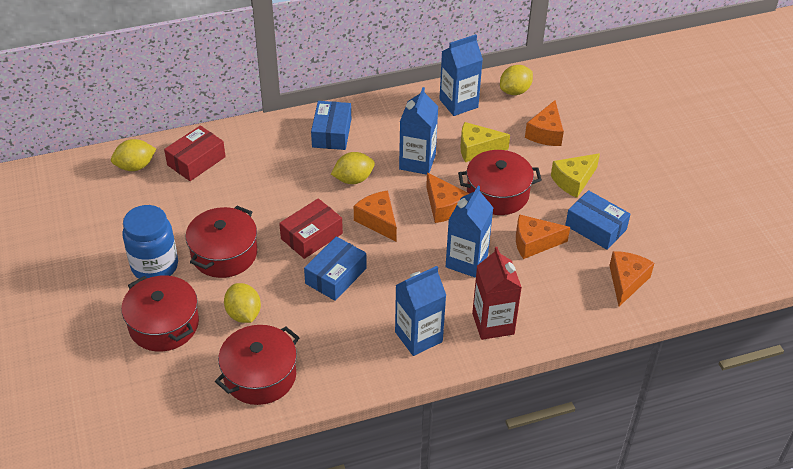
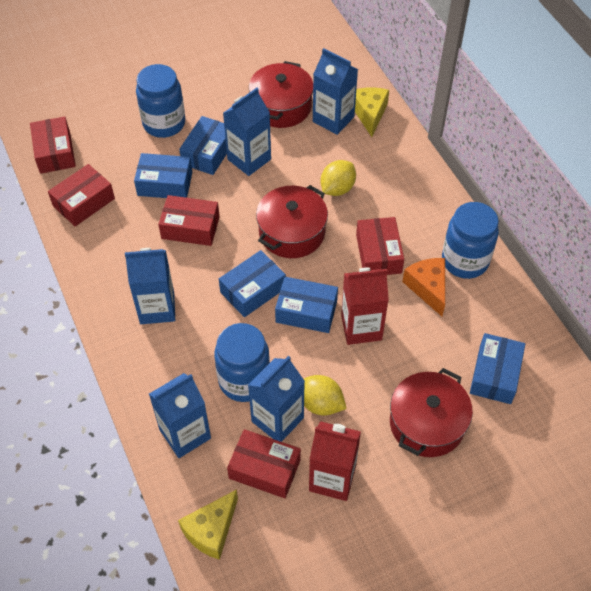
blue box: [304,236,367,301] [311,101,351,150] [565,190,631,250] = 3 -> [134,153,192,198] [179,116,227,175] [219,250,286,317] [275,277,338,333] [470,333,525,404] = 5
blue carton: [395,266,446,356] [399,87,438,175] [439,34,483,116] [446,186,493,278] = 4 -> [125,248,175,324] [149,373,211,458] [223,88,271,176] [248,355,305,442] [313,48,358,135] = 5
blue jar: [122,205,178,279] = 1 -> [136,64,185,138] [214,323,270,402] [442,202,499,279] = 3
orange cheese: [354,191,397,242] [426,173,469,223] [516,214,570,259] [525,100,564,146] [609,251,654,306] = 5 -> [402,258,445,316] = 1
red box: [164,125,226,181] [279,198,343,259] = 2 -> [30,116,76,174] [48,164,115,226] [158,195,220,246] [227,429,301,498] [356,217,404,275] = 5
red carton: [472,247,522,340] = 1 -> [309,421,361,501] [341,268,389,345] = 2
red pot: [121,276,199,352] [186,206,257,278] [215,325,300,405] [458,150,542,215] = 4 -> [249,61,313,128] [256,185,328,258] [390,368,473,457] = 3
yellow lemon: [111,139,156,171] [224,283,261,323] [331,152,375,184] [500,65,533,95] = 4 -> [304,375,347,415] [321,160,356,196] = 2

